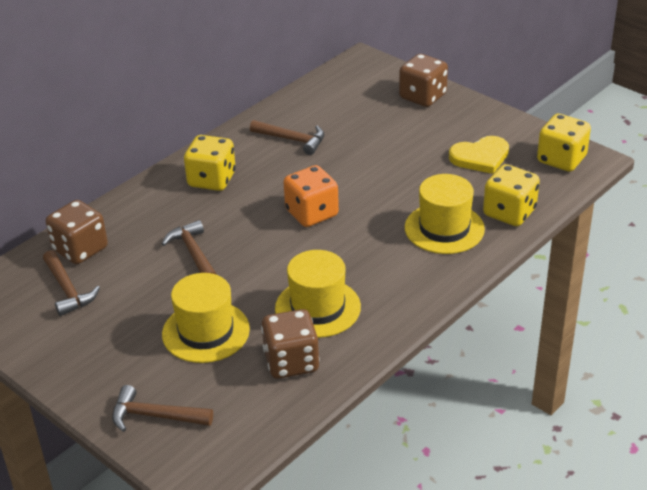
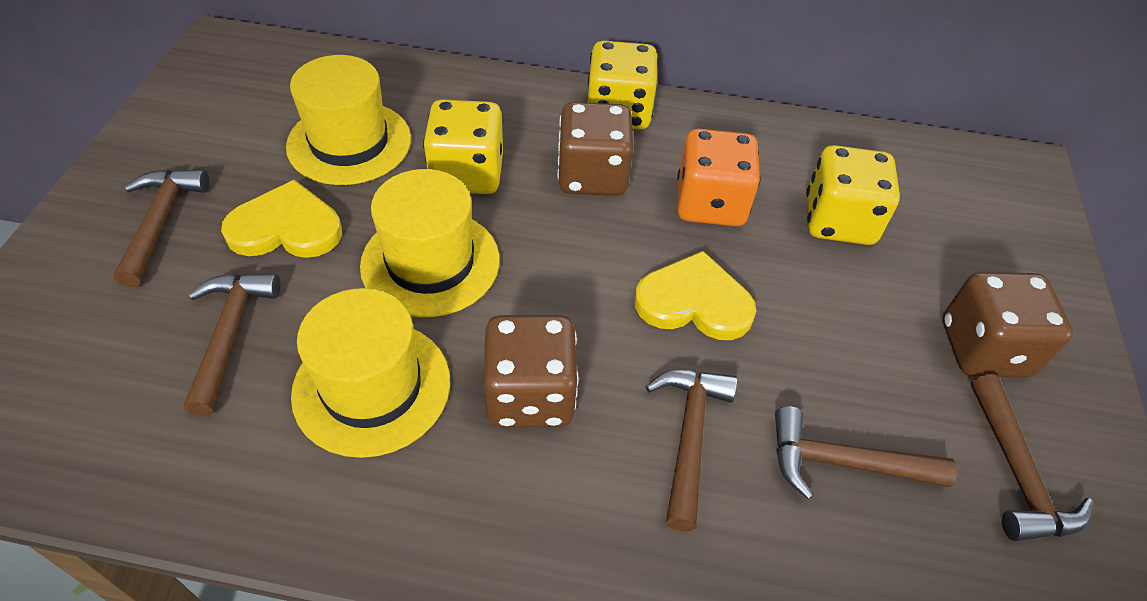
brown hammer: [43,250,100,316] [112,385,213,432] [162,220,217,275] [250,120,324,155] = 4 -> [113,169,209,287] [184,273,280,416] [646,370,737,531] [775,406,957,500] [971,374,1094,541] = 5
yellow heart: [449,136,509,174] = 1 -> [221,179,342,258] [635,251,756,340] = 2

